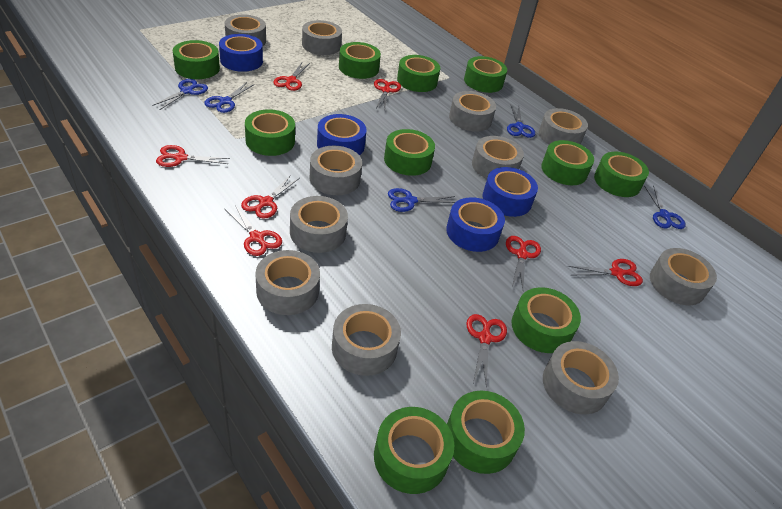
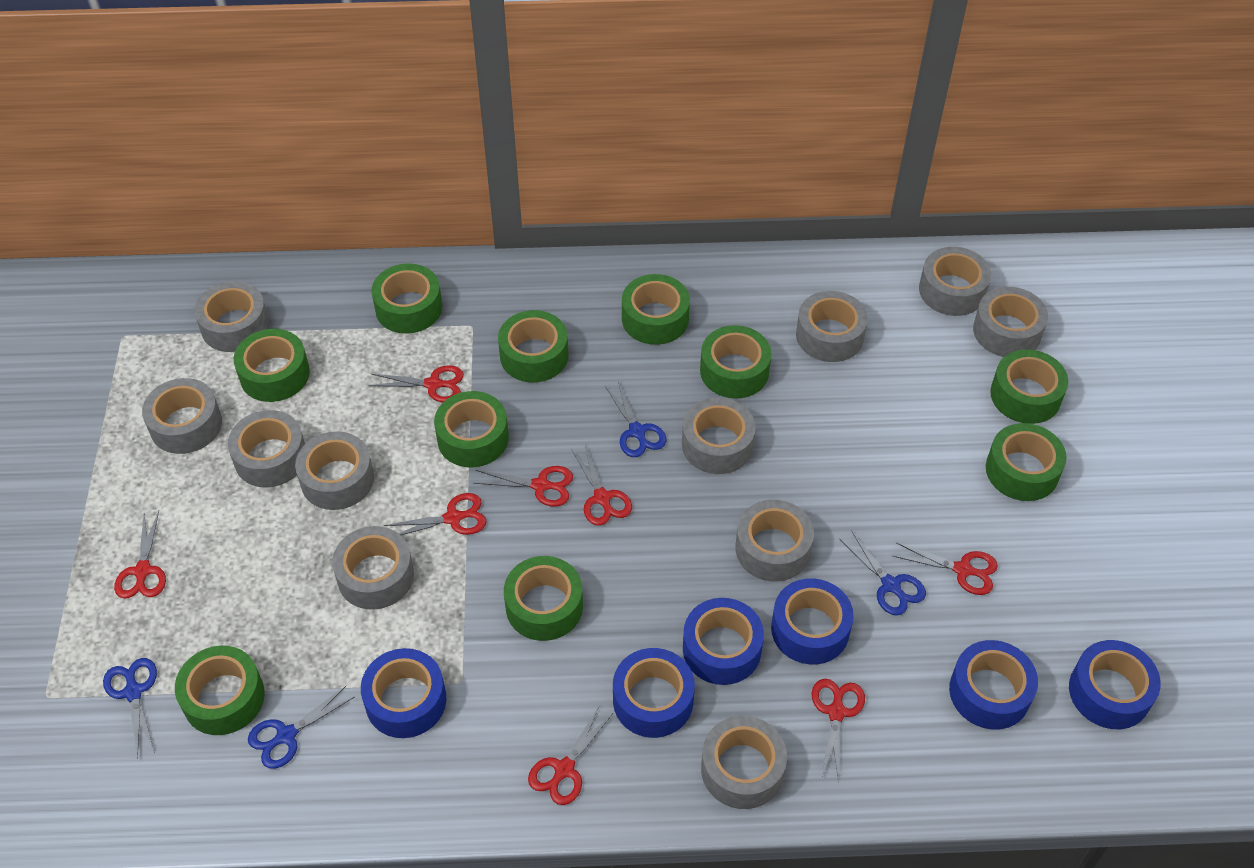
blue scissors: [152,79,208,110] [204,82,255,113] [388,188,455,212] [507,104,535,138] [644,185,686,229] = 5 -> [103,658,157,759] [248,686,354,769] [605,381,666,457] [840,532,926,616] = 4
blue tape: [219,34,263,72] [317,114,367,156] [446,197,505,252] [483,167,538,217] = 4 -> [361,648,446,738] [613,648,695,738] [683,598,764,685] [771,578,854,665] [949,640,1038,730] [1069,640,1161,729] = 6
green tape: [173,40,220,79] [245,109,295,156] [339,42,381,79] [374,407,454,494] [384,129,435,176] [397,55,440,92] [447,391,525,474] [464,56,507,93] [511,287,581,353] [541,140,594,185] [594,151,649,197] = 11 -> [175,646,265,735] [234,329,310,402] [371,263,442,334] [434,391,509,467] [498,310,568,383] [504,556,583,641] [622,274,690,345] [700,325,771,399] [986,423,1067,501] [990,349,1068,424] = 10

